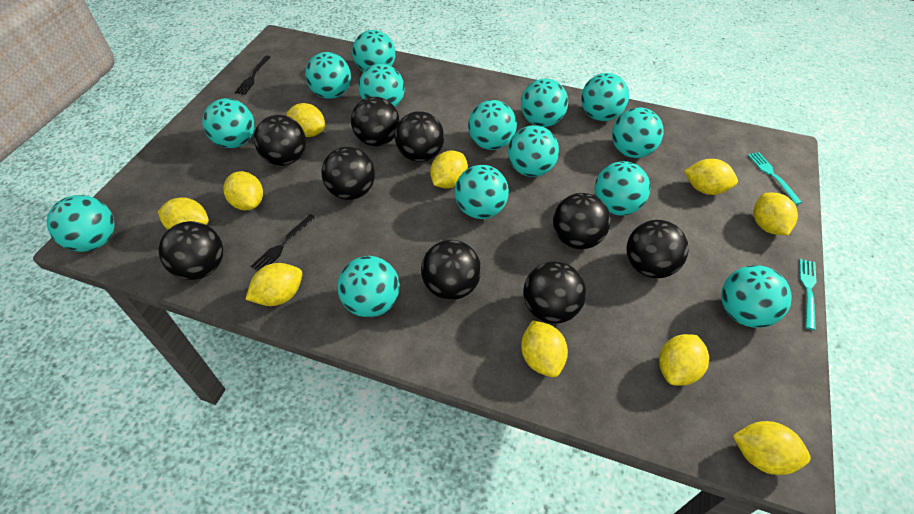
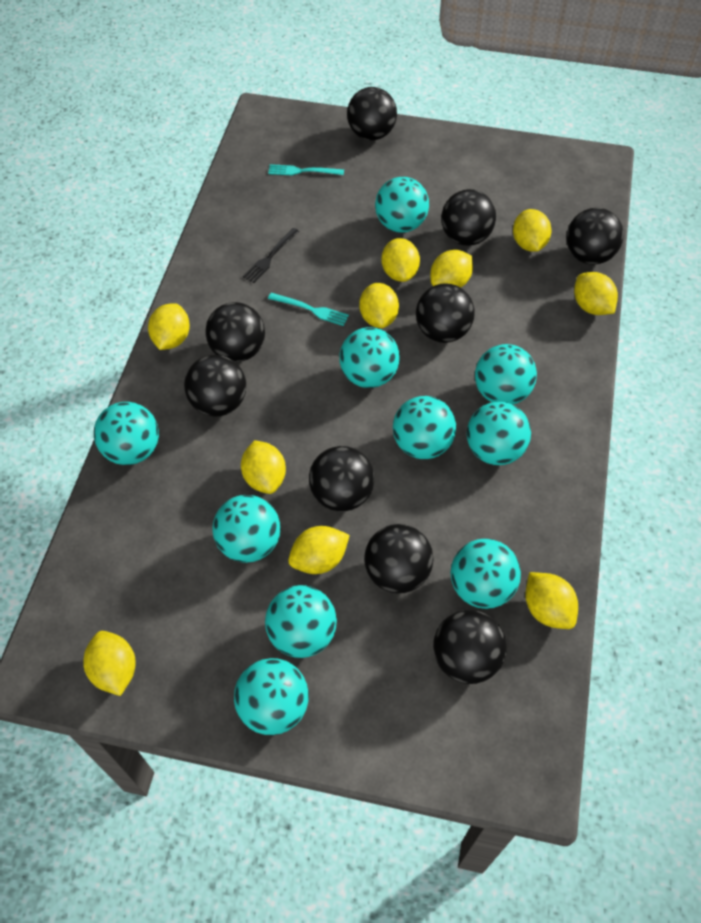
black fork: [235,56,270,95] [251,214,316,271] = 2 -> [243,228,299,283] = 1
turquoise ball: [47,195,115,252] [202,98,255,148] [305,52,351,99] [337,256,400,317] [352,30,395,72] [359,64,405,107] [455,165,509,219] [468,100,517,150] [508,125,559,177] [521,79,568,127] [581,73,629,121] [595,161,650,216] [612,108,664,158] [721,265,792,328] = 14 -> [94,402,159,465] [213,495,281,563] [234,658,309,735] [265,585,337,658] [339,327,400,388] [375,177,429,233] [393,396,456,459] [450,538,521,609] [467,402,531,465] [475,344,537,404] = 10

